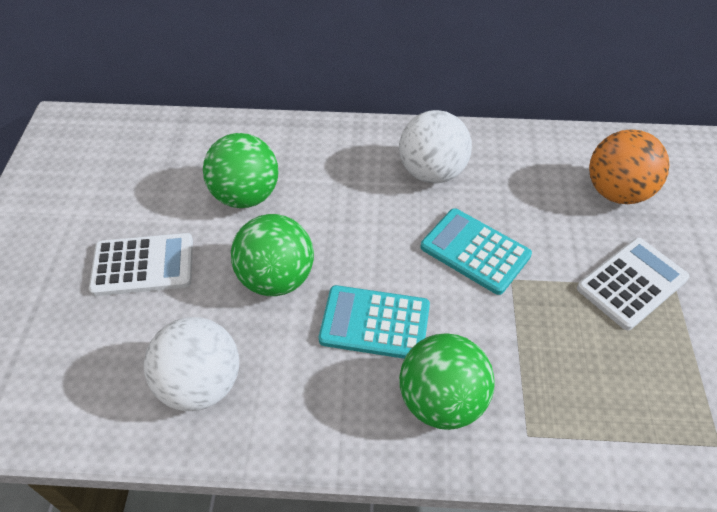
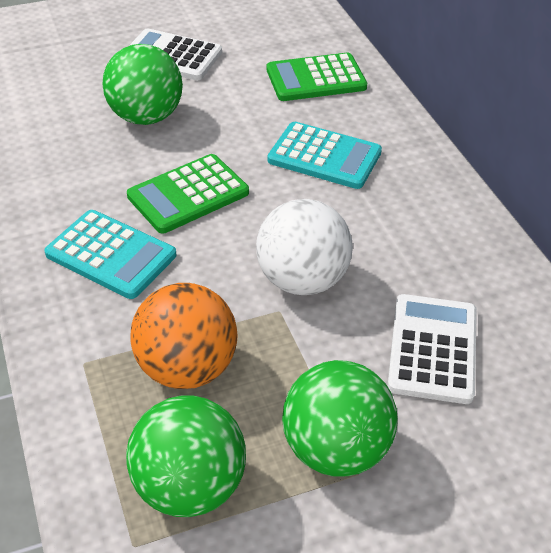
green calculator: none = 0 -> [127,154,249,234] [267,53,367,101] = 2
white ball: [144,317,239,411] [399,110,472,184] = 2 -> [256,199,353,295] = 1

